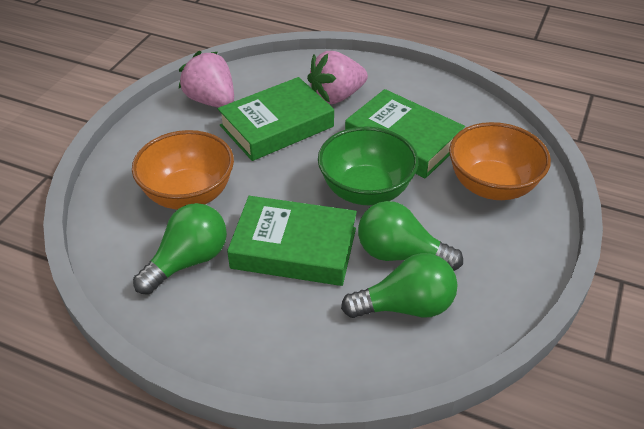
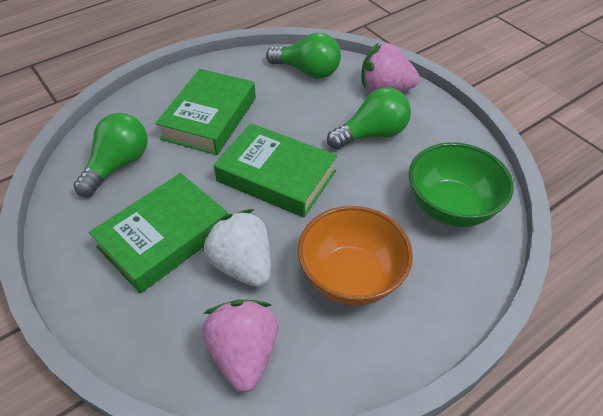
orange bowl: [132,130,234,209] [449,122,551,200] = 2 -> [298,206,413,306] = 1
white strawberry: none = 0 -> [202,209,271,287] = 1

